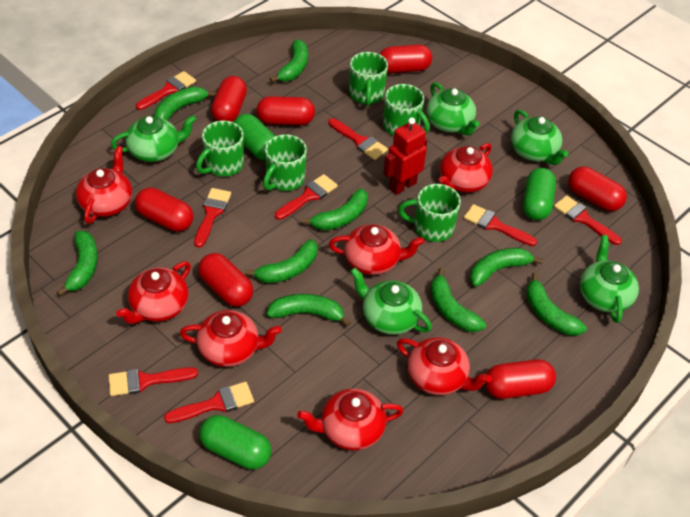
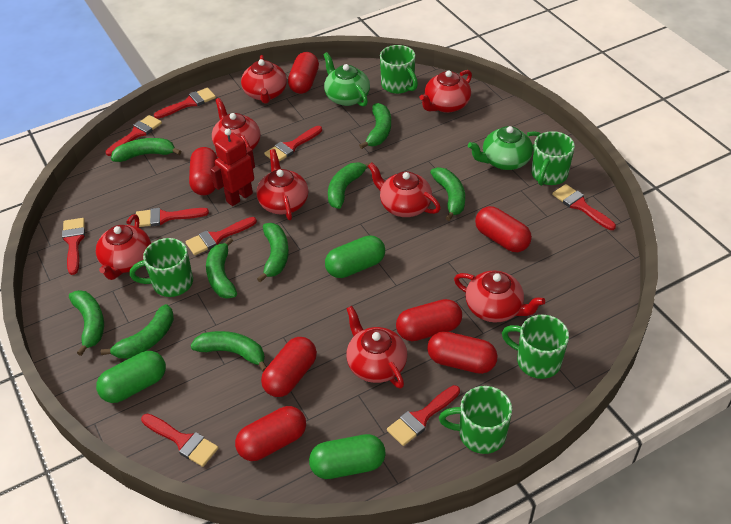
green teapot: [111,115,196,162] [350,267,432,335] [426,82,480,136] [511,110,568,165] [580,235,639,323] = 5 -> [323,52,370,107] [468,126,541,170] = 2
red brush: [109,367,198,396] [136,71,196,110] [164,382,254,423] [194,188,231,248] [275,174,338,220] [328,118,388,160] [464,204,537,246] [554,195,622,245] = 8 -> [62,218,85,275] [105,115,162,156] [136,208,209,227] [141,414,218,467] [154,87,216,119] [185,217,257,255] [264,126,322,162] [387,385,460,446] [552,184,616,230] = 9
red teapot: [76,146,132,224] [116,261,191,324] [180,310,282,367] [297,388,404,450] [329,224,424,275] [397,337,492,395] [439,143,493,193] = 7 -> [96,214,151,280] [212,98,260,150] [241,55,287,104] [256,149,308,220] [346,306,407,389] [368,162,441,217] [419,70,472,113] [454,271,545,322] = 8

